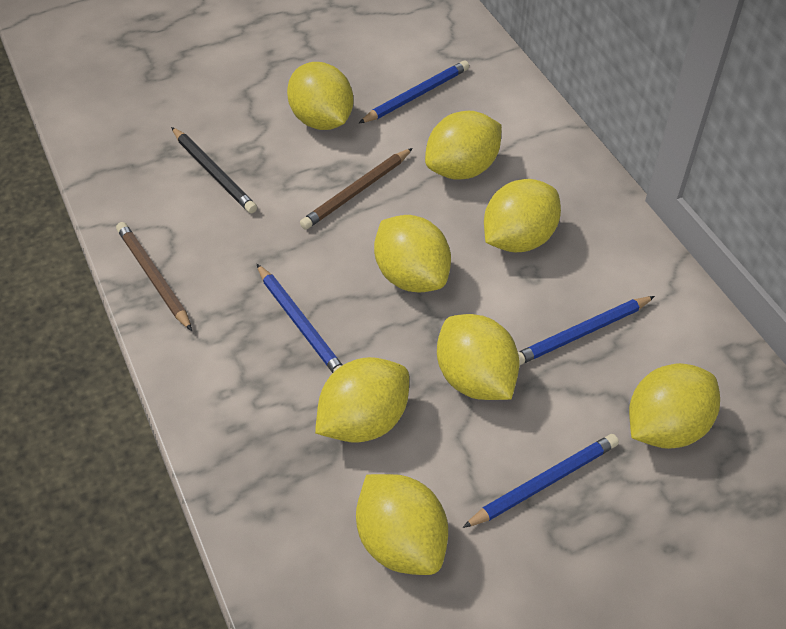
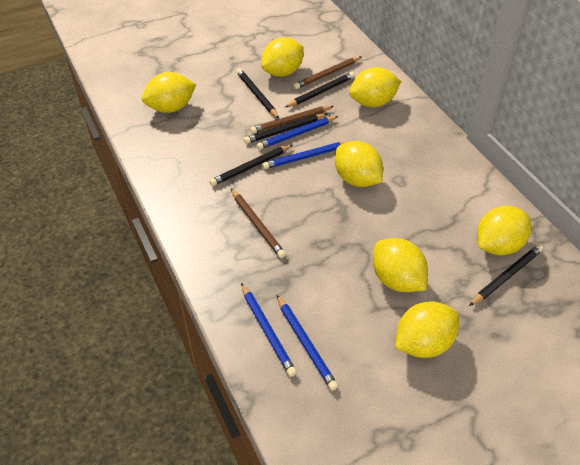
black pencil: [171,127,257,213] = 1 -> [209,145,292,186] [236,68,279,119] [244,114,327,144] [285,72,355,107] [469,245,543,306] = 5
brown pencil: [116,222,192,331] [300,148,413,230] = 2 -> [231,189,286,258] [250,106,334,134] [293,57,361,89] = 3
yellow lemon: [287,62,354,130] [315,357,409,443] [356,474,448,575] [374,215,451,293] [425,111,502,180] [437,314,520,400] [484,179,561,252] [629,363,720,449] = 8 -> [142,72,196,113] [261,37,304,77] [335,141,383,187] [349,67,401,107] [373,238,428,292] [395,301,459,358] [477,206,531,255] = 7

